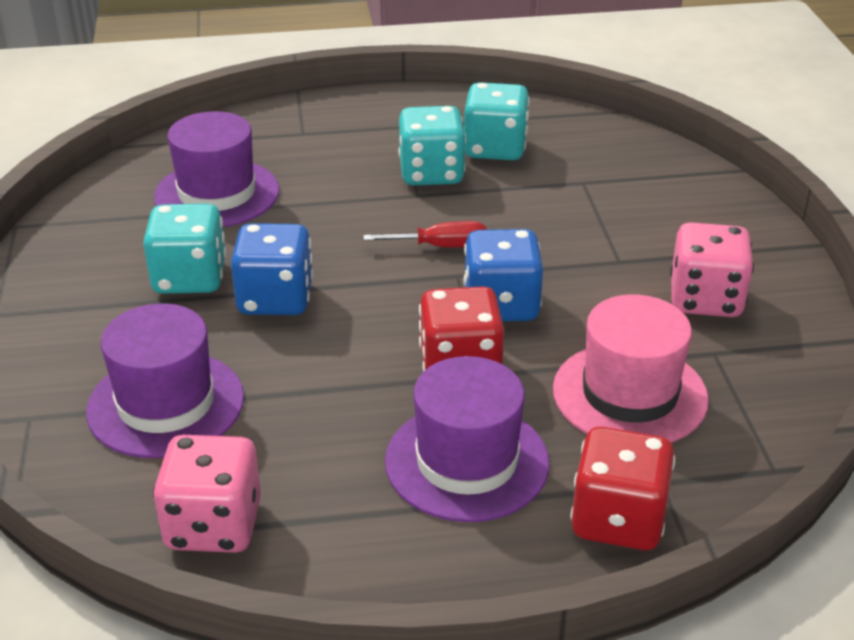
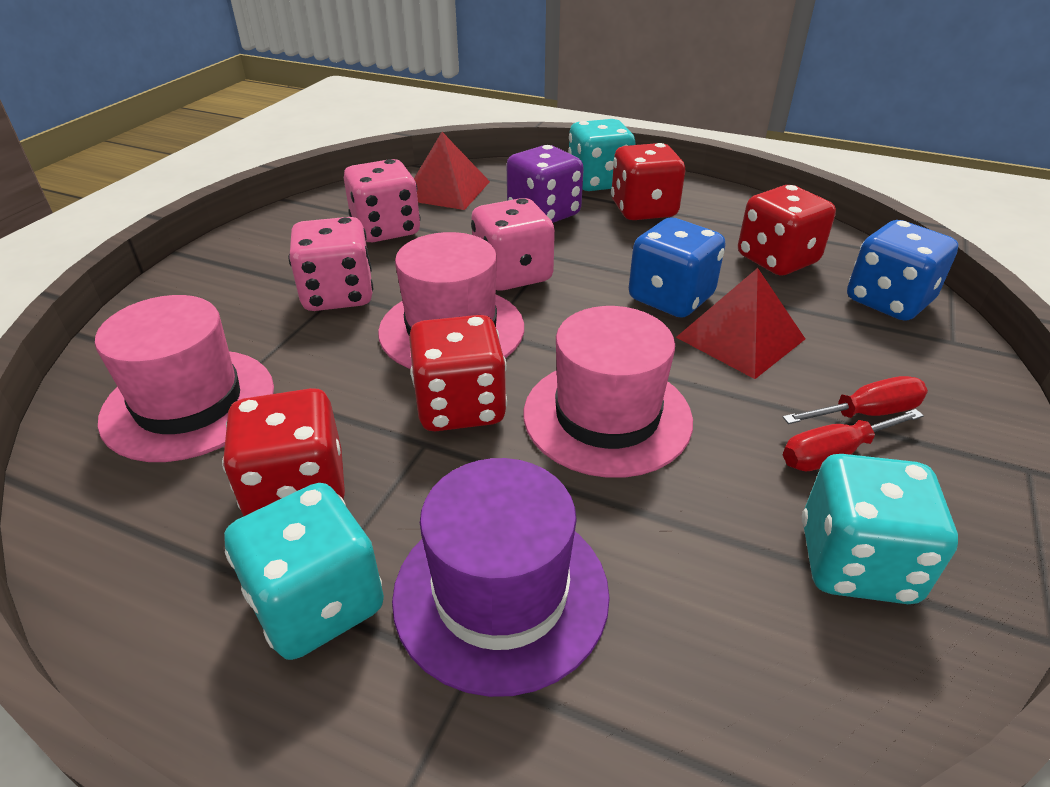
pink dice: [153,435,261,553] [670,222,754,317] = 2 -> [288,217,373,311] [344,159,421,242] [471,198,555,291] = 3
pink hat: [553,294,709,443] = 1 -> [95,295,274,462] [378,232,524,369] [524,306,693,478] = 3
purple dice: none = 0 -> [507,145,584,223] = 1
purple hat: [86,303,244,458] [154,111,280,227] [385,356,549,522] = 3 -> [392,458,610,697] = 1
red dice: [419,286,504,372] [570,427,675,551] = 2 -> [222,388,345,517] [409,315,507,431] [611,143,685,220] [738,185,836,276] = 4
red pyramid: none = 0 -> [414,132,490,210] [676,268,805,379] = 2
red screwdriver: [364,221,487,247] = 1 -> [783,376,928,424] [783,409,924,471] = 2

